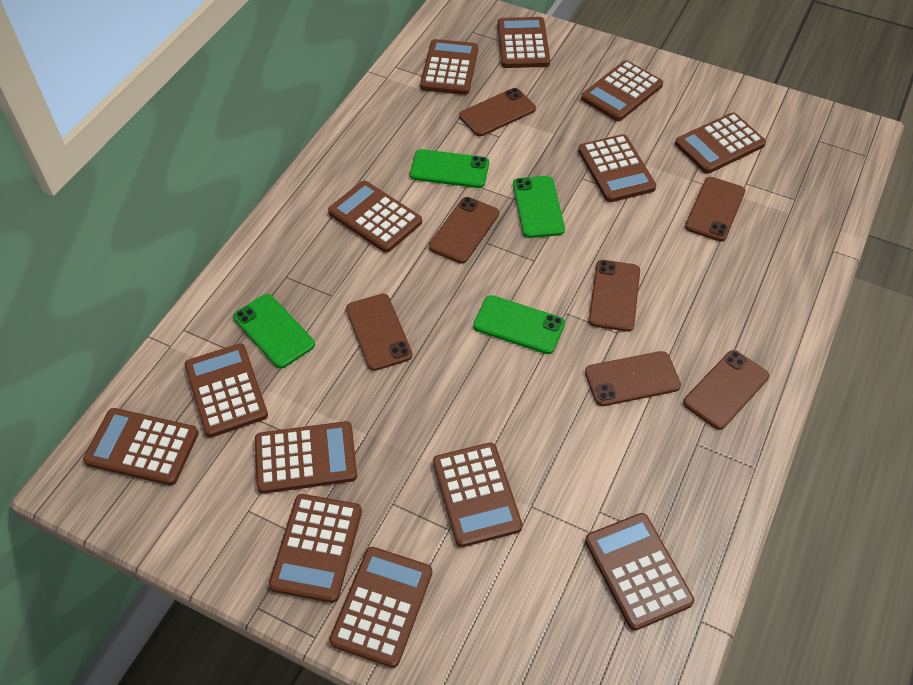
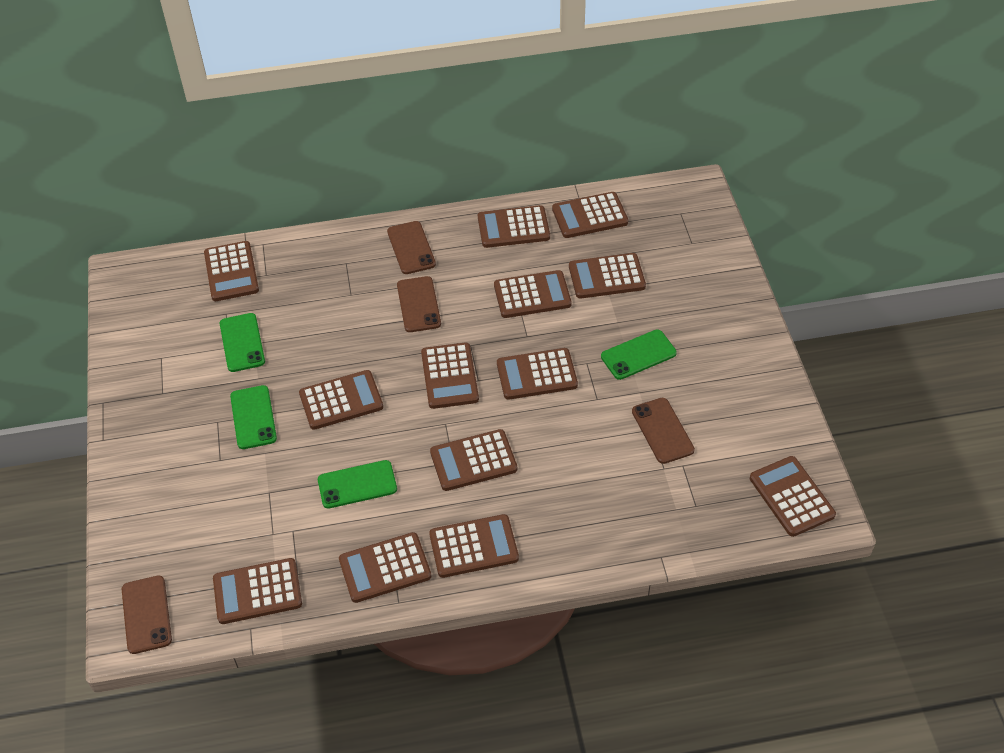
brown phone: [346,294,413,371] [429,197,499,264] [459,88,536,136] [585,351,681,406] [589,260,640,332] [683,350,769,430] [685,177,745,241] = 7 -> [122,575,172,654] [387,221,436,274] [397,276,441,332] [632,398,695,464] = 4

